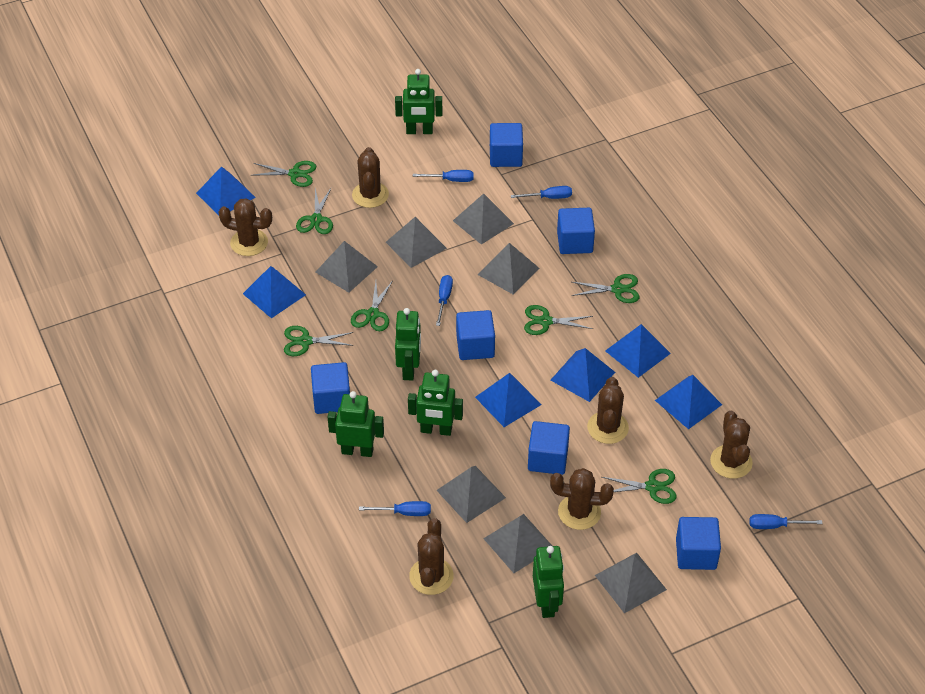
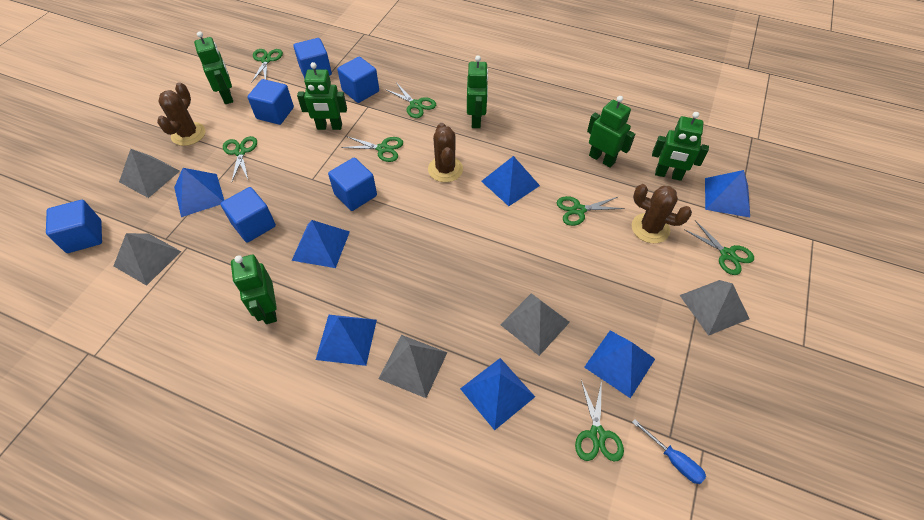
blue pyramid: [196,166,256,215] [243,266,306,318] [475,373,542,427] [551,348,615,402] [605,324,671,378] [655,375,722,429] = 6 -> [174,168,224,217] [292,220,350,268] [316,315,377,366] [460,358,535,430] [481,156,540,206] [584,331,655,398] [705,170,750,217] = 7
blue screwdriver: [359,501,431,516] [413,170,473,182] [436,275,453,326] [511,186,572,199] [749,514,822,529] = 5 -> [632,419,706,484] = 1
brown cactus: [218,198,272,256] [352,147,389,208] [409,518,454,595] [550,468,614,530] [587,377,629,444] [710,411,753,479] = 6 -> [157,82,206,146] [428,123,463,182] [632,184,692,243] = 3
green robot: [328,391,384,457] [395,69,442,134] [395,308,421,380] [408,370,463,436] [533,546,564,618] = 5 -> [194,31,233,104] [231,255,277,324] [297,62,347,130] [467,55,488,128] [587,96,635,168] [652,112,709,181] = 6
grey pyramid: [315,241,378,293] [386,217,447,268] [436,466,506,523] [453,194,514,245] [477,243,540,295] [483,514,552,573] [595,553,667,613] = 7 -> [114,233,182,286] [119,149,180,198] [378,335,447,398] [500,293,570,356] [680,280,749,336] = 5

